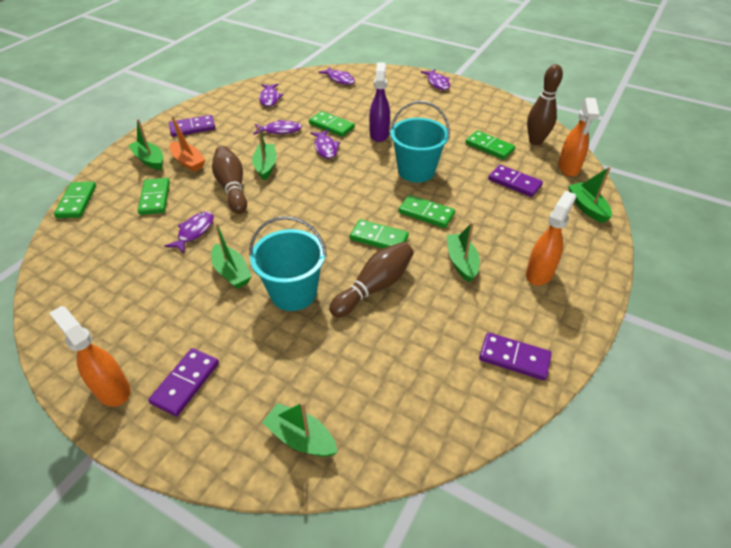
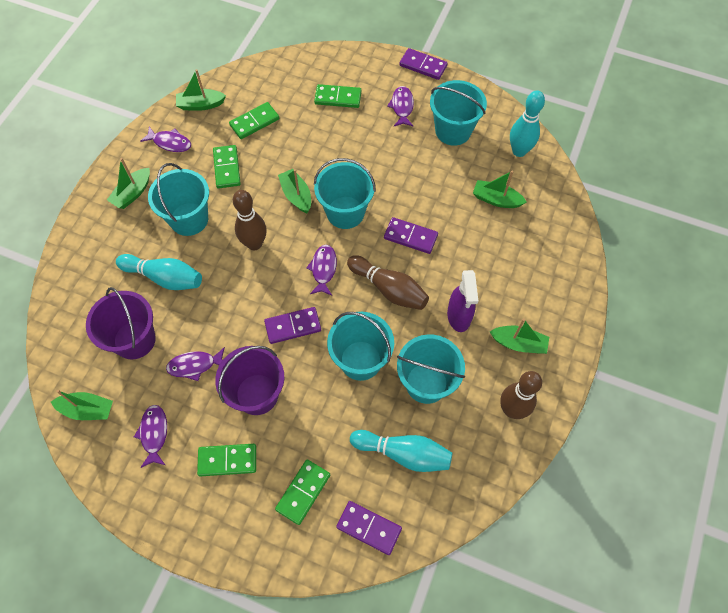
green domino: [54,182,96,218] [138,178,170,215] [309,111,355,137] [350,219,409,249] [398,195,455,228] [465,131,515,160] = 6 -> [197,444,256,477] [213,145,241,188] [229,102,279,139] [275,459,330,525] [314,84,361,108] = 5
orange boat: [169,116,206,172] = 1 -> none = 0
orange spray bottle: [49,306,130,407] [526,191,576,286] [558,98,599,177] = 3 -> none = 0
purple bucket: none = 0 -> [86,287,156,359] [215,346,284,415] = 2
purple fish: [165,211,214,253] [254,120,302,135] [259,84,283,107] [310,130,340,159] [318,67,355,85] [421,69,450,90] = 6 -> [134,405,167,468] [140,127,191,152] [166,347,225,381] [306,245,337,295] [387,86,414,126] = 5
turquoise bowling pin: none = 0 -> [116,254,202,290] [350,430,453,472] [510,90,545,157] = 3
turquoise bucket: [249,216,327,311] [390,101,450,182] = 2 -> [148,163,209,236] [314,158,376,229] [327,312,394,381] [397,335,465,404] [430,80,487,146] = 5

